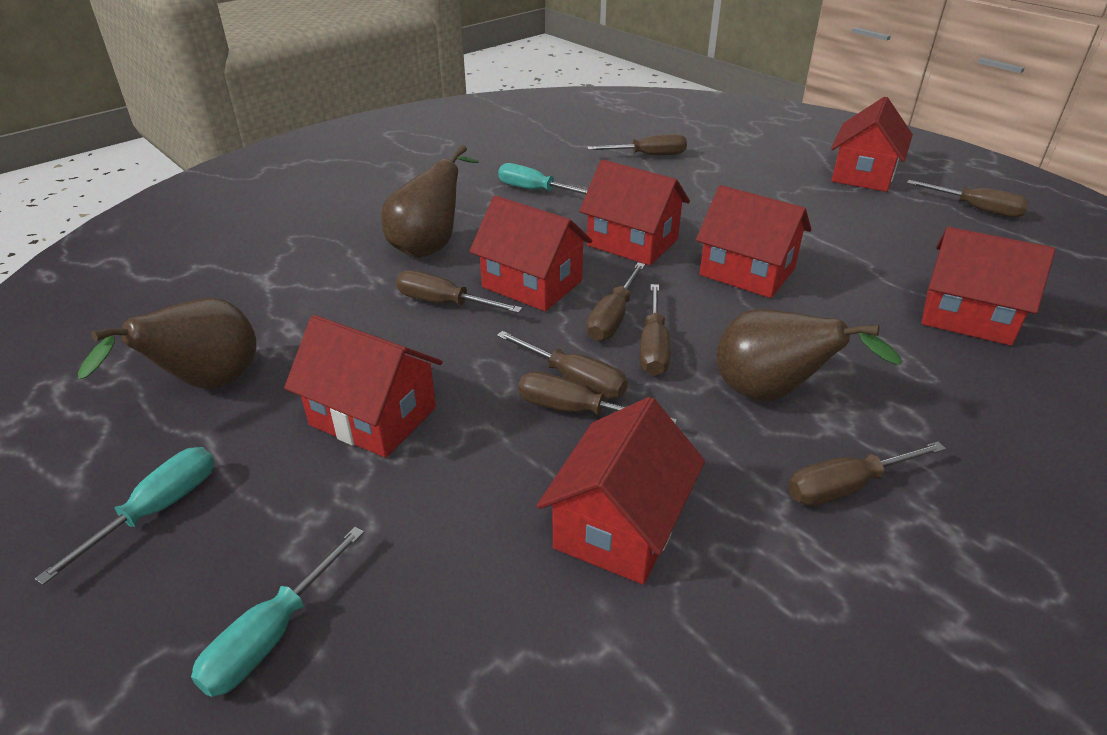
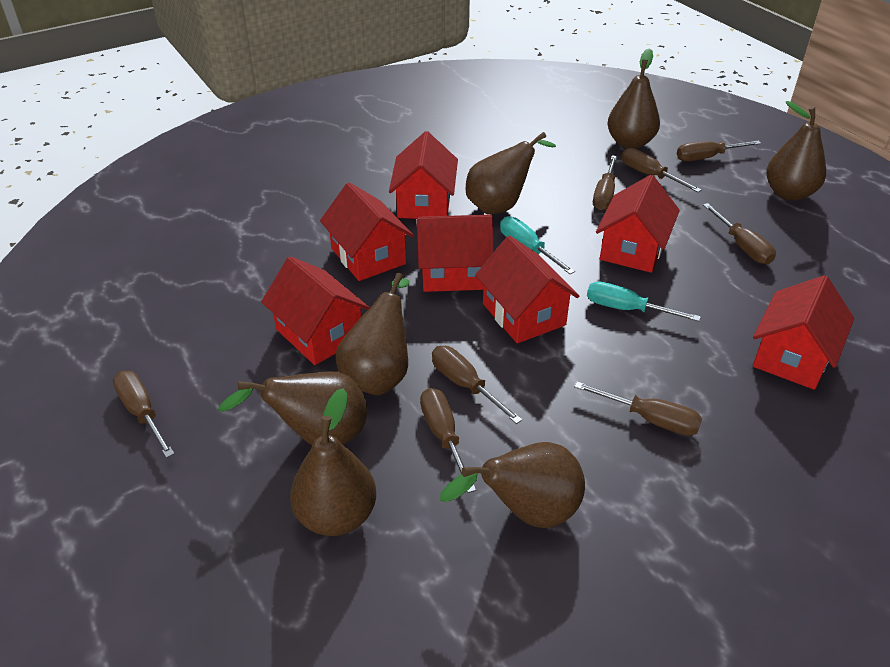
brown pear: [78,298,256,389] [381,145,479,258] [716,309,903,401] = 3 -> [218,372,367,445] [290,388,376,536] [336,273,410,395] [440,442,585,528] [466,132,556,214] [608,48,660,149] [766,101,826,201] = 7
turquoise screwdriver: [35,447,214,585] [191,527,364,697] [498,163,588,194] = 3 -> [500,216,575,274] [587,281,701,321] = 2

